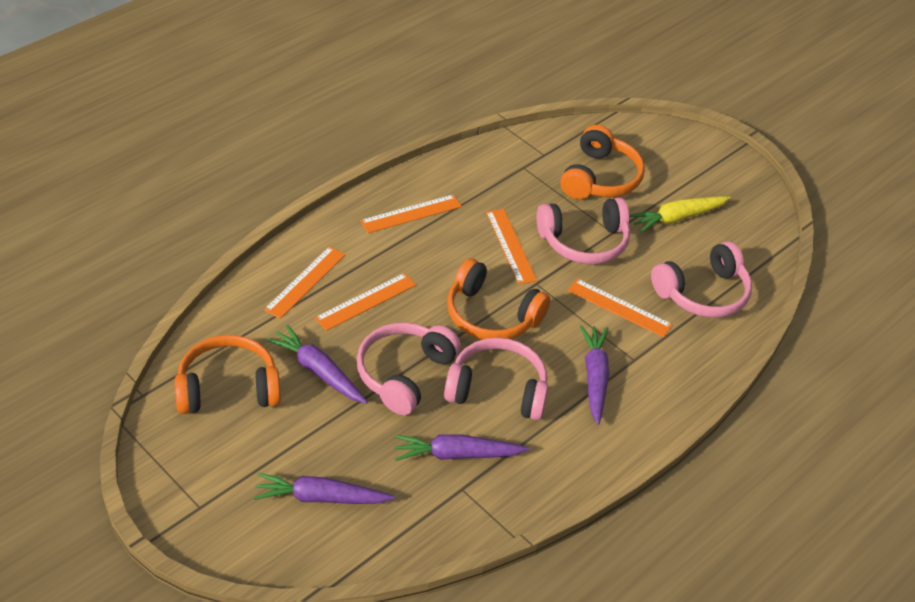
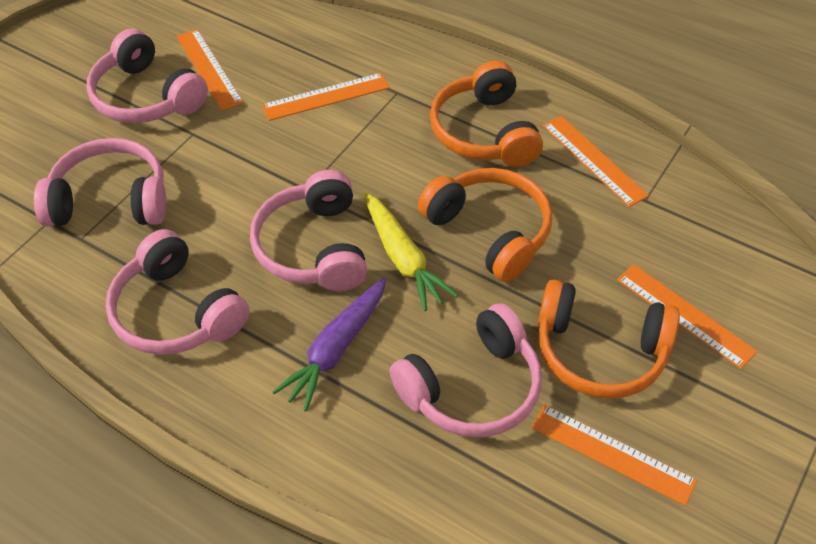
pink headphones: [356,322,461,415] [444,338,549,420] [536,198,630,264] [651,241,752,318] = 4 -> [34,138,166,226] [86,29,208,123] [105,229,250,355] [250,170,367,291] [389,303,542,437] = 5
purple carrot: [253,473,395,504] [266,324,367,404] [394,434,529,461] [580,325,609,425] = 4 -> [272,278,386,412] = 1

